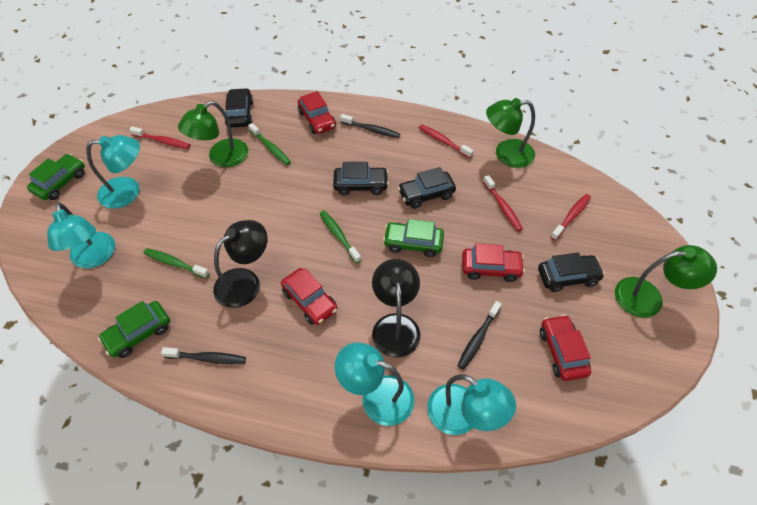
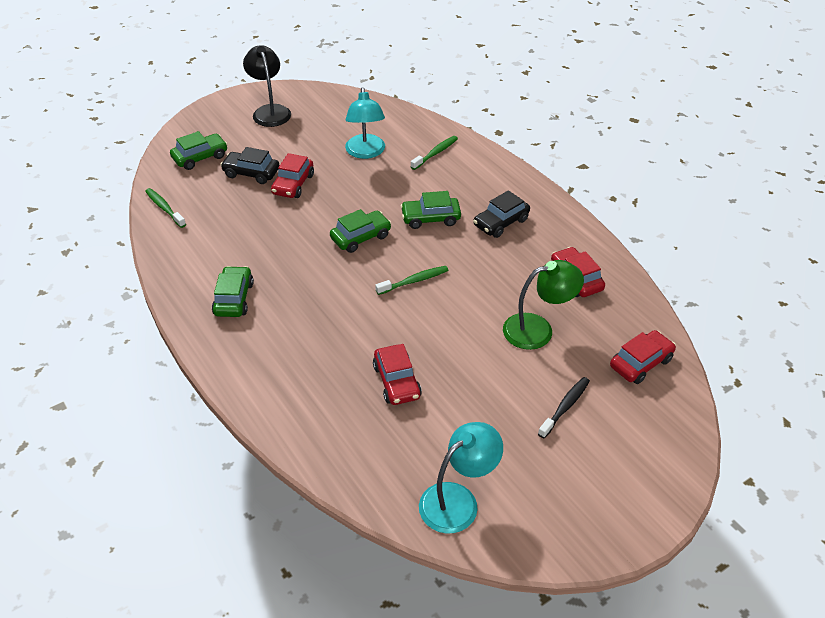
black car: [225,88,253,127] [333,162,389,196] [398,167,456,209] [538,252,605,292] = 4 -> [220,147,280,184] [473,190,530,238] = 2
black lamp: [213,220,267,308] [372,259,420,358] = 2 -> [243,45,291,127] = 1
black toothbrush: [161,347,246,364] [340,114,400,138] [457,301,502,370] = 3 -> [538,377,590,438] = 1
green car: [27,154,85,200] [98,301,170,358] [383,219,444,257] = 3 -> [170,131,228,170] [212,266,254,317] [330,209,391,253] [400,191,461,229] = 4
green lamp: [178,101,248,167] [486,98,535,168] [615,245,717,318] = 3 -> [503,260,584,350] = 1
red toothbrush: [129,126,190,149] [419,124,474,158] [483,175,523,231] [550,194,591,241] = 4 -> none = 0
turquoise lamp: [47,202,115,268] [86,135,140,209] [335,342,414,426] [427,374,516,435] = 4 -> [345,87,385,159] [419,422,503,534] = 2

